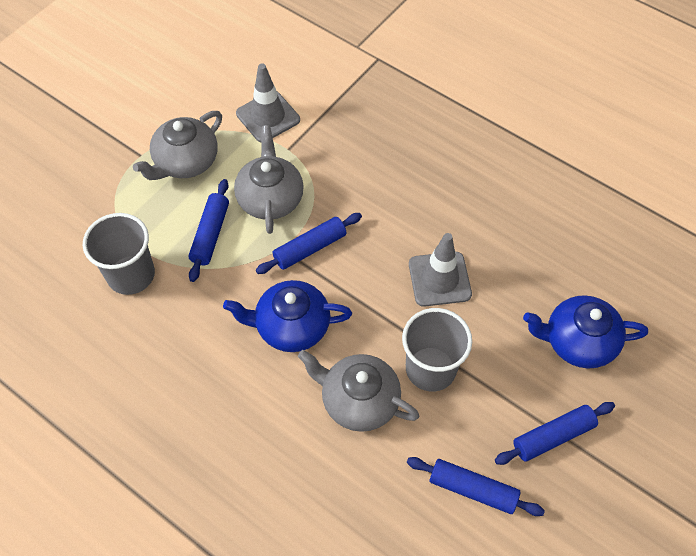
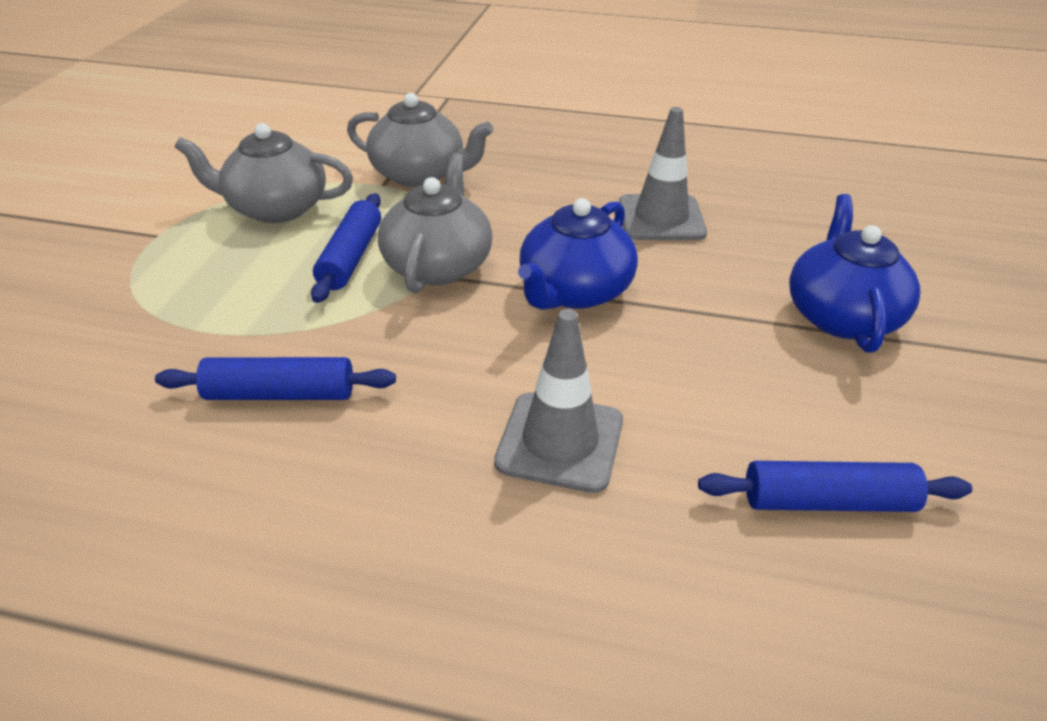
blue rolling pin: [188,179,229,282] [256,213,362,274] [407,457,545,516] [495,402,615,465] = 4 -> [155,357,396,400] [311,193,381,303] [698,461,972,512] = 3
grey cup: [83,213,155,295] [402,308,472,392] = 2 -> none = 0

